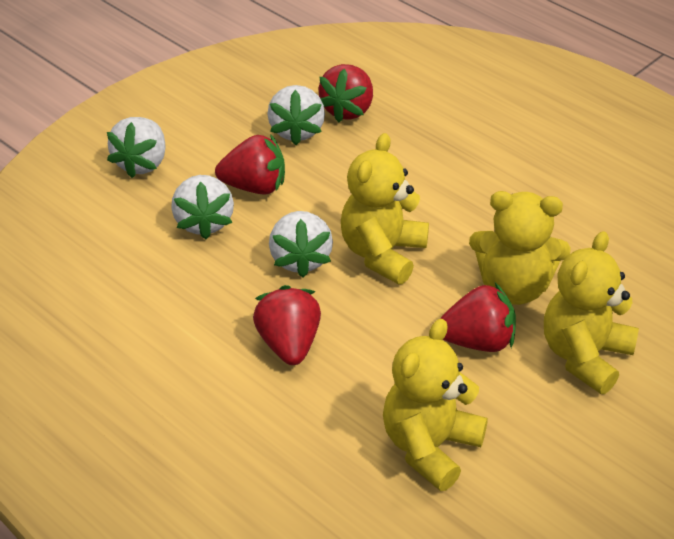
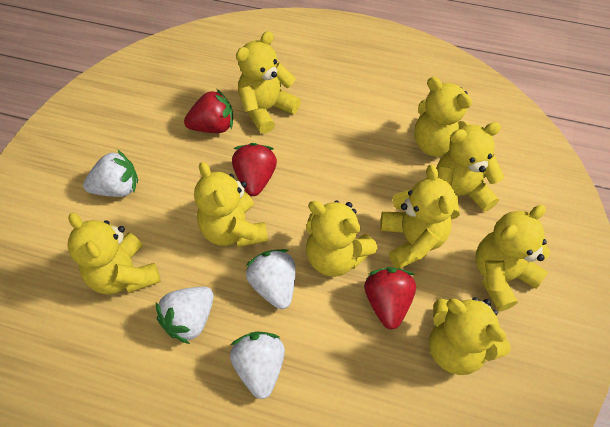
red strawberry: [215,134,285,195] [253,285,321,365] [319,64,373,123] [440,283,516,352] = 4 -> [184,89,233,133] [232,143,277,196] [364,267,416,329] = 3
yellow teddy bear: [341,133,429,284] [383,319,488,491] [469,191,571,305] [544,231,639,394] = 4 -> [67,213,161,294] [194,162,268,247] [236,31,301,134] [306,200,377,277] [381,165,456,269] [414,77,472,157] [429,297,510,375] [437,122,504,220] [475,205,550,311] = 9

